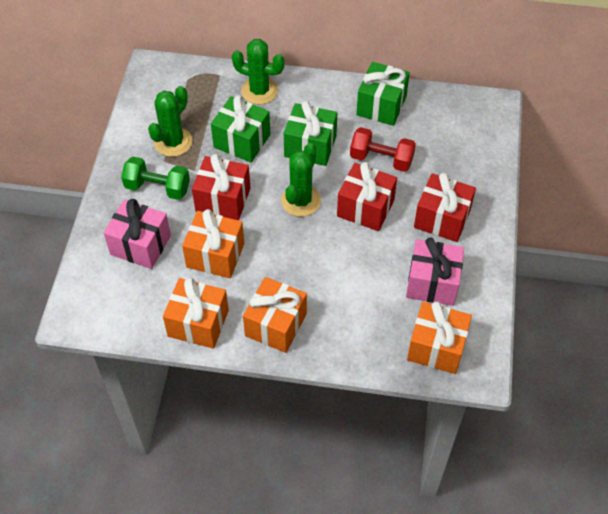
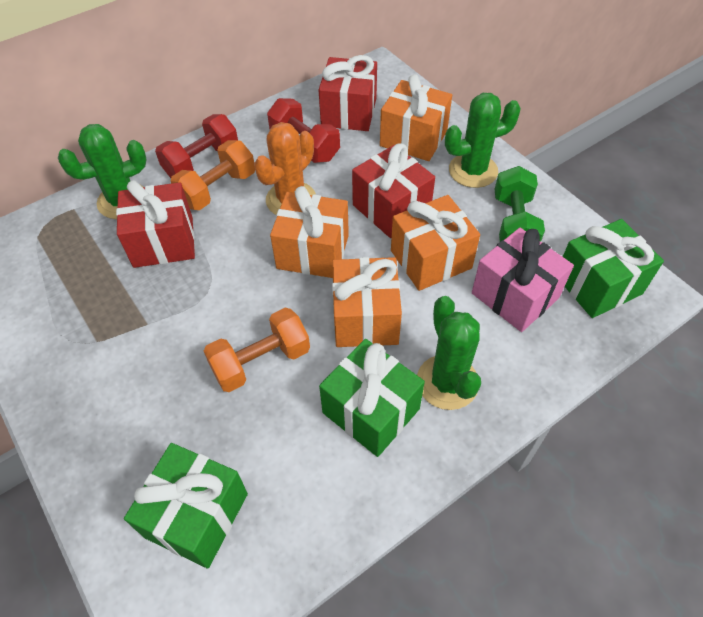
orange cactus: none = 0 -> [254,122,316,215] = 1
orange dumbbell: none = 0 -> [171,140,255,210] [204,308,310,392] = 2
pink gift: [104,199,171,269] [406,237,464,306] = 2 -> [472,228,574,332] = 1
red dumbbell: [350,127,416,172] = 1 -> [155,114,238,178] [267,98,340,163] = 2

